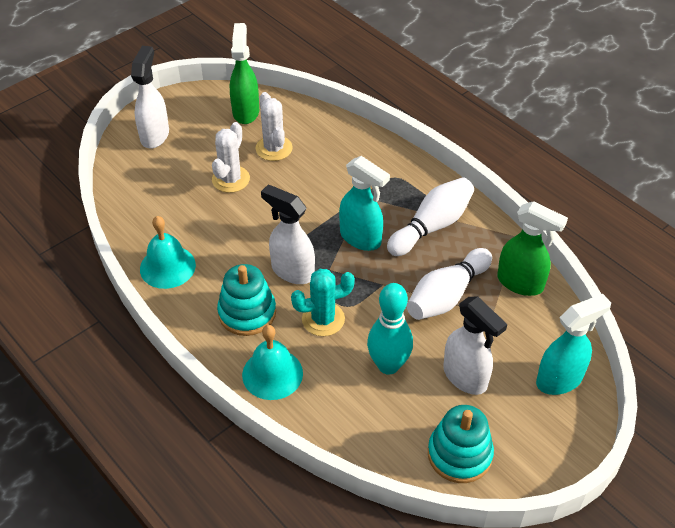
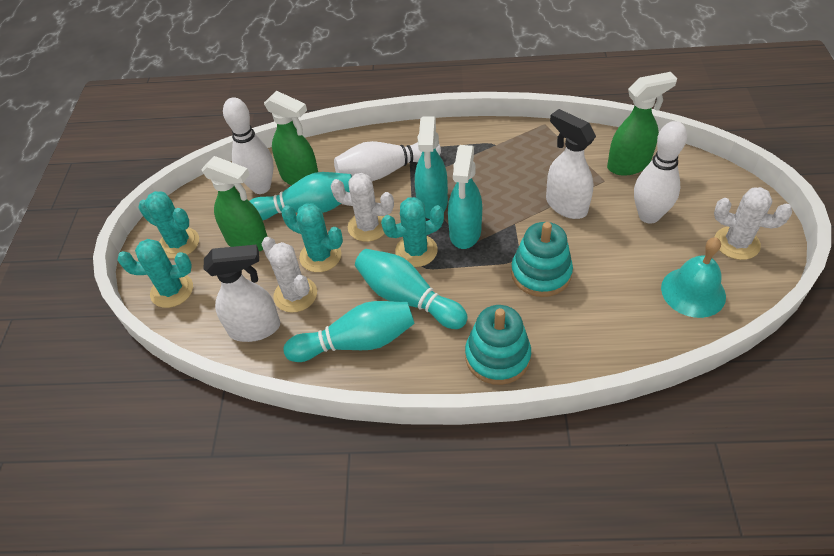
green spray bottle: [230,23,259,124] [497,201,568,296] = 2 -> [201,156,268,251] [264,91,318,185] [607,72,677,176] = 3
turquoise bell: [140,216,196,289] [242,325,303,400] = 2 -> [661,237,726,318] = 1
turquoise bowling pin: [367,283,413,375] = 1 -> [250,172,352,220] [283,301,415,362] [355,249,468,329] = 3
turquoise cactus: [291,269,355,336] = 1 -> [118,239,193,308] [138,191,199,259] [281,203,343,272] [381,197,444,267] = 4
white bowling pin: [387,177,474,256] [407,248,492,320] = 2 -> [223,97,274,194] [334,141,441,181] [634,121,687,224] = 3
white cactus: [212,122,250,193] [256,92,293,161] = 2 -> [262,237,317,313] [331,173,394,242] [714,187,792,260] = 3
white spray bottle: [131,46,169,148] [261,185,315,284] [443,297,507,395] = 3 -> [204,245,280,342] [546,109,596,219] = 2

